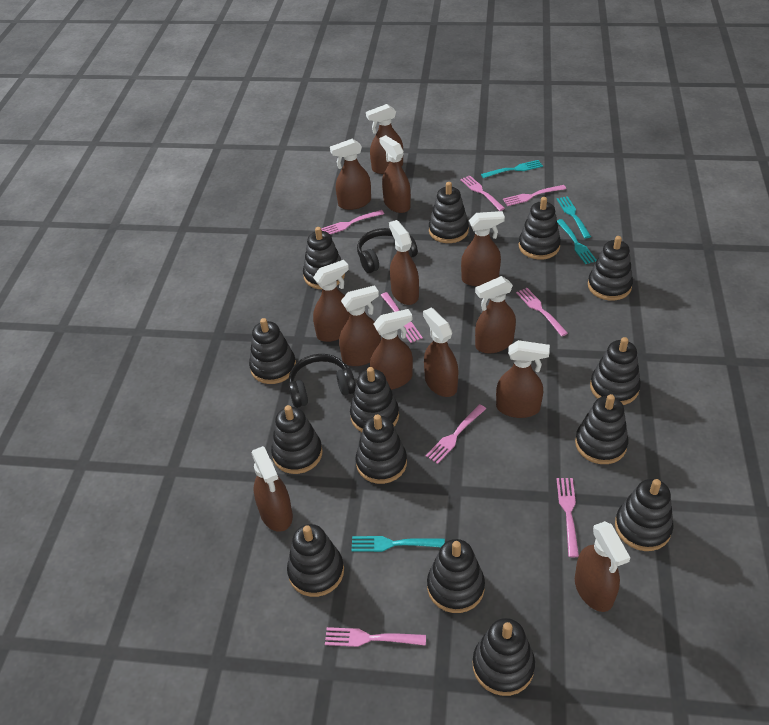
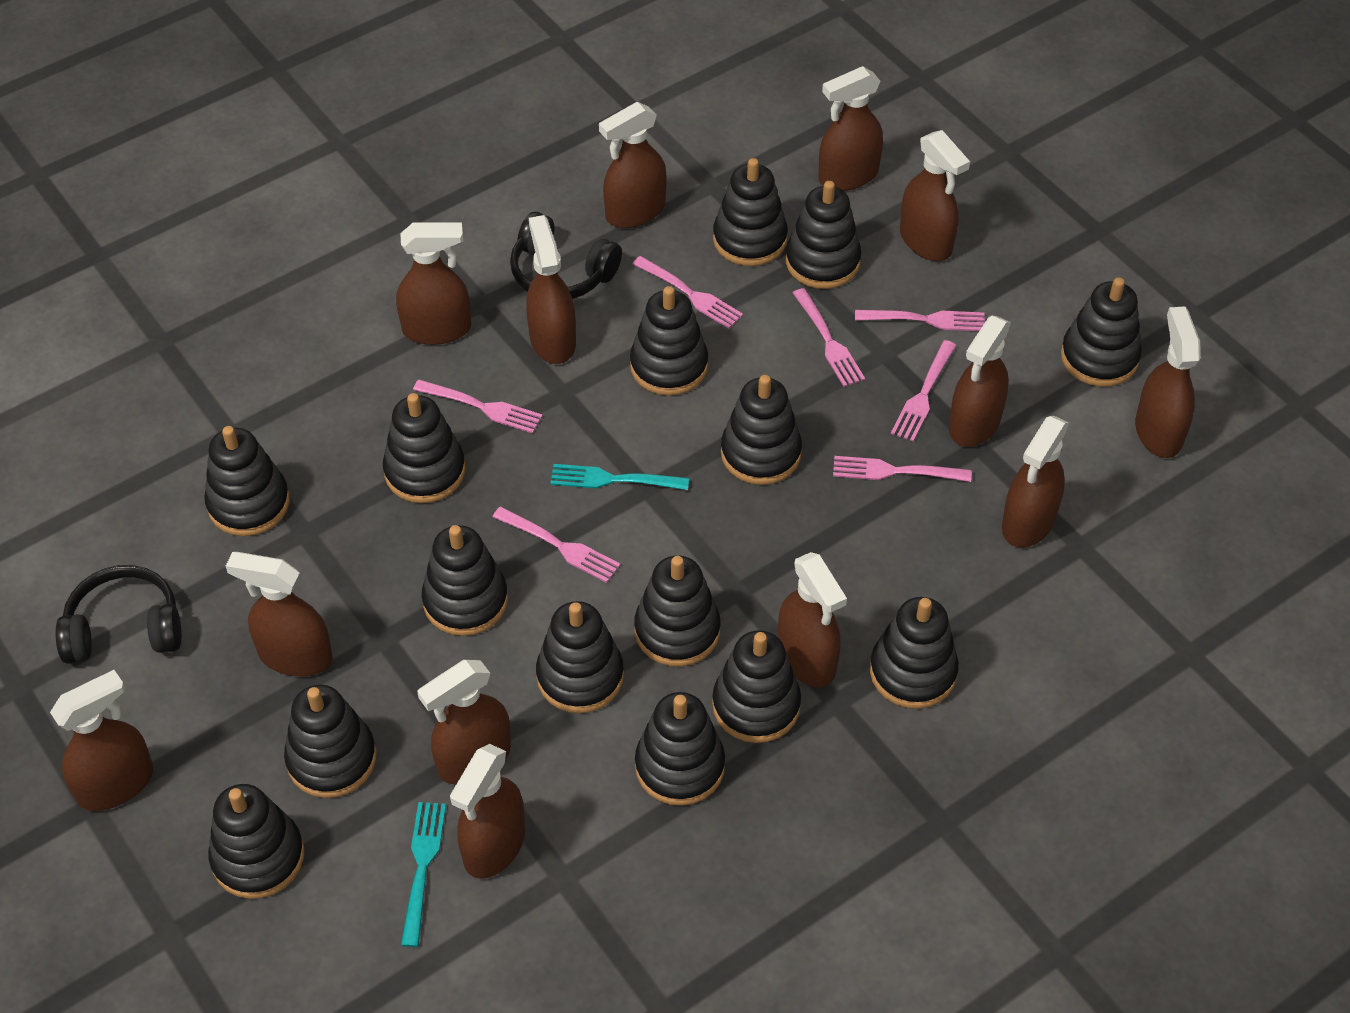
black stacking toy: [249,318,296,384] [271,405,323,474] [287,524,344,597] [303,227,345,289] [350,367,399,432] [356,414,407,484] [427,539,485,613] [429,182,469,243] [473,618,535,696] [519,197,561,260] [575,394,629,464] [588,236,633,301] [590,337,641,405] [615,479,674,551] = 14 -> [204,426,290,536] [208,784,304,899] [284,685,377,798] [383,393,465,503] [422,525,508,636] [536,601,624,713] [630,286,708,395] [634,555,720,666] [635,692,725,806] [712,630,801,743] [713,158,788,266] [721,375,802,485] [786,181,861,289] [870,597,959,709] [1061,277,1142,387] = 15
pink fork: [321,210,384,234] [325,627,426,647] [381,292,423,343] [425,404,486,464] [460,175,505,211] [503,185,566,206] [516,288,568,336] [557,478,579,557] = 8 -> [413,379,543,433] [492,507,621,583] [633,256,743,329] [793,288,865,387] [833,456,972,482] [855,310,985,331] [891,340,957,442] = 7
turquoise fork: [351,536,445,552] [481,160,543,178] [557,196,591,238] [557,219,596,264] = 4 -> [401,802,446,947] [550,464,689,490] = 2

